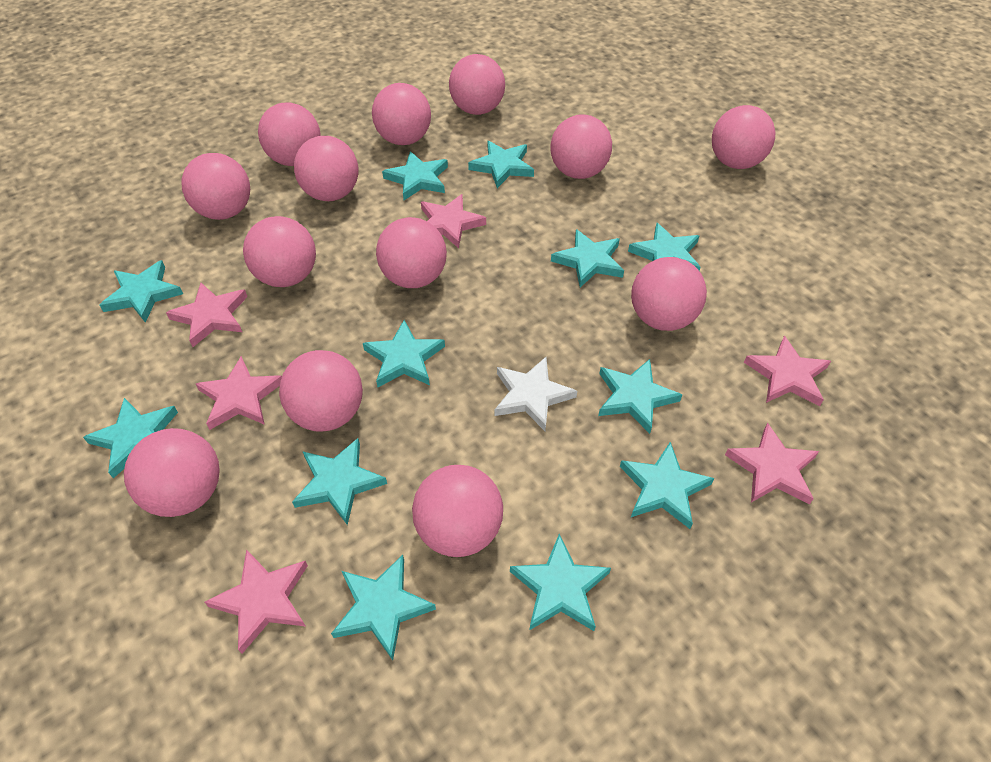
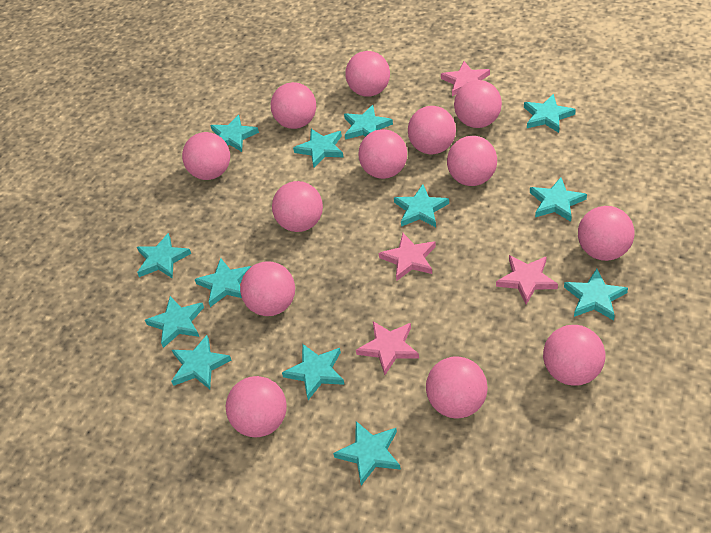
pink star: [166,283,248,347] [196,356,282,430] [204,549,308,654] [421,194,486,248] [725,423,819,505] [744,336,831,406] = 6 -> [356,321,419,375] [379,233,436,281] [441,61,490,96] [496,255,558,305] = 4
turquoise star: [83,398,178,478] [99,260,183,323] [292,438,387,525] [331,555,436,660] [363,320,445,387] [382,151,448,200] [468,141,534,188] [510,534,611,631] [551,229,624,287] [598,359,682,434] [620,442,714,529] [628,223,700,271] = 12 -> [137,233,191,279] [145,296,204,348] [171,335,231,389] [195,258,251,307] [210,115,259,152] [282,344,345,400] [293,129,343,167] [333,421,401,485] [344,105,393,140] [394,184,449,227] [524,94,576,133] [530,177,587,222] [564,269,628,321] = 13
white star: [494,357,577,431] = 1 -> none = 0

